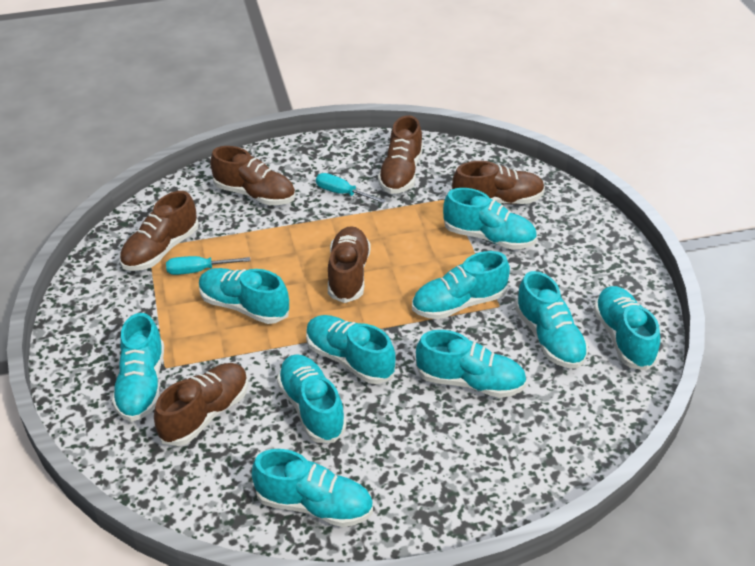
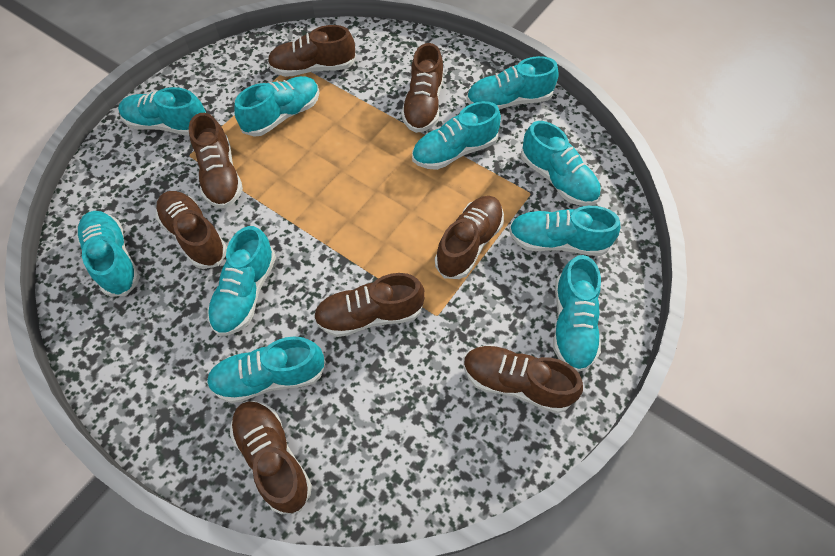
brown shoe: [120,191,199,271] [154,363,248,446] [210,146,296,205] [328,226,371,303] [378,115,423,194] [452,161,545,204] = 6 -> [155,191,227,269] [189,113,243,209] [230,401,312,514] [268,25,356,77] [313,273,425,337] [401,43,444,133] [435,196,504,279] [463,345,583,413] = 8
turquoise screwdriver: [166,256,250,275] [316,173,386,203] = 2 -> none = 0

